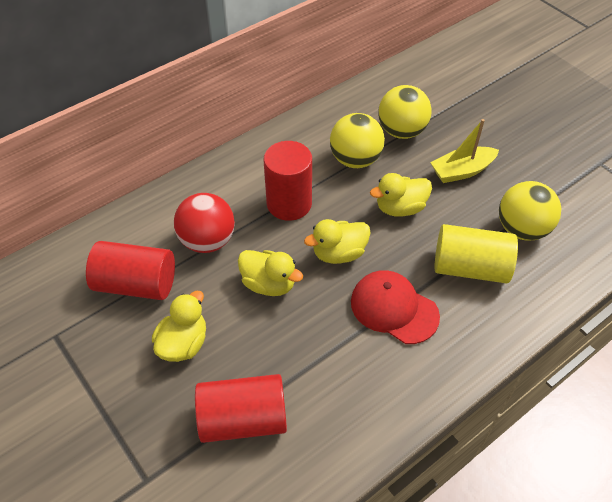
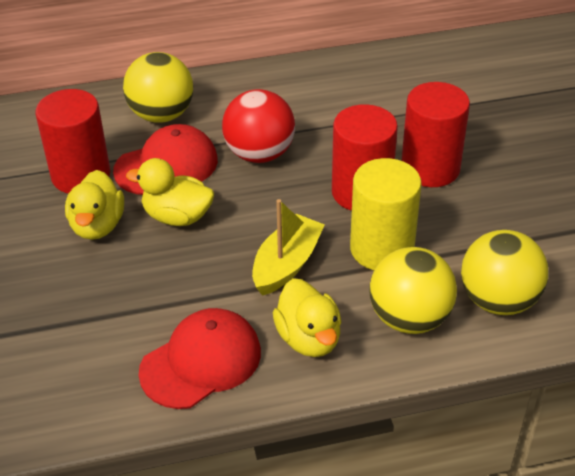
red cap: [351,270,440,344] = 1 -> [113,124,218,195] [139,308,261,409] = 2
yellow duck: [152,291,206,362] [238,250,303,296] [304,219,371,264] [370,173,432,217] = 4 -> [65,170,124,240] [126,158,214,226] [273,278,342,357] = 3

